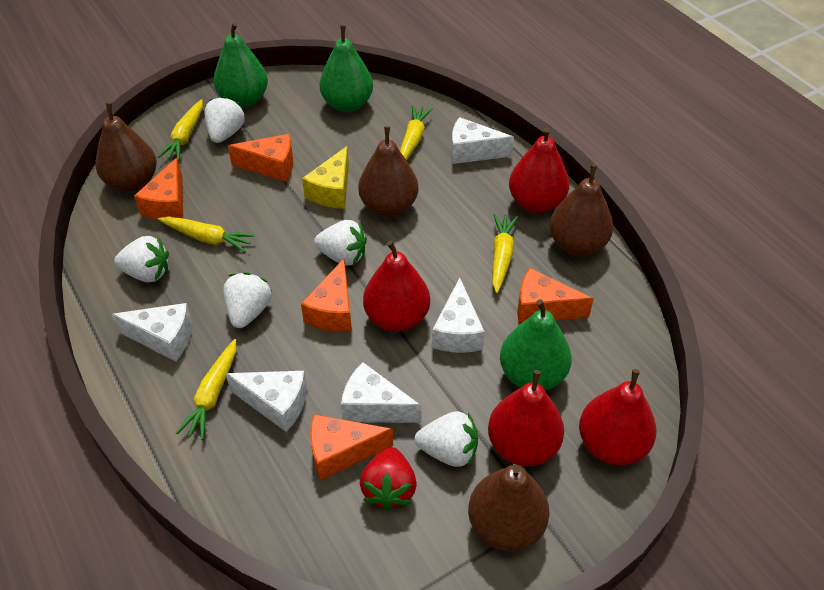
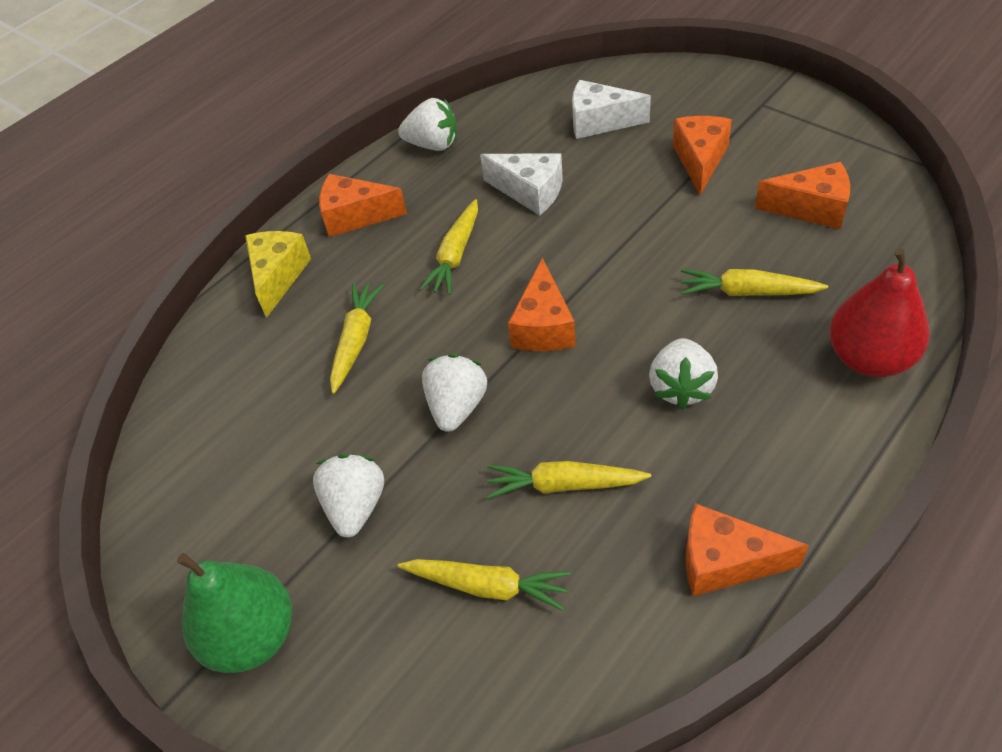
brown pear: [95,102,157,192] [358,126,418,217] [468,465,549,551] [549,165,613,256] = 4 -> none = 0
green pear: [214,23,268,107] [319,25,373,112] [500,299,572,391] = 3 -> [177,553,292,673] = 1
red pear: [363,241,430,332] [488,370,564,466] [509,127,569,213] [579,369,656,465] = 4 -> [829,248,930,377] = 1
red strawberry: [360,447,417,511] = 1 -> none = 0
white cheese: [111,303,192,362] [226,371,307,432] [341,362,422,423] [432,278,485,353] [451,117,514,164] = 5 -> [480,153,563,215] [572,80,651,139] = 2
white strawberry: [114,236,169,282] [205,96,245,143] [223,272,272,328] [314,220,367,265] [415,411,478,467] = 5 -> [313,454,384,537] [398,98,457,151] [422,354,487,432] [649,338,718,409] = 4

